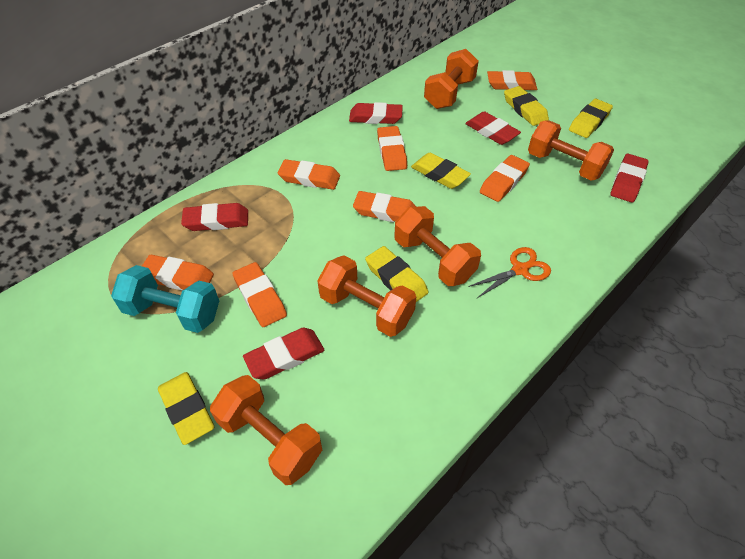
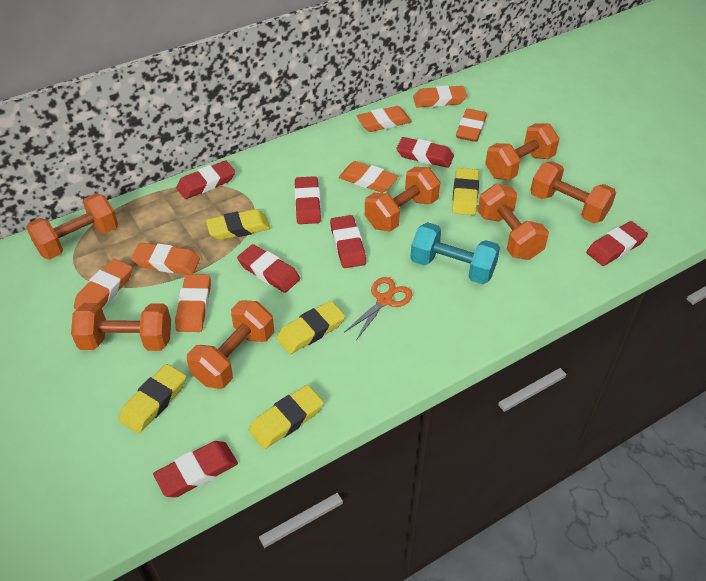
orange dumbbell: [210,375,322,485] [317,256,416,337] [394,206,481,286] [424,49,479,109] [528,121,614,181] = 5 -> [26,193,118,259] [71,303,171,351] [187,301,274,389] [365,167,440,231] [478,183,549,260] [485,123,560,180] [530,161,616,223] = 7
red eraser: [181,203,248,231] [243,328,324,380] [349,102,403,124] [465,111,521,145] [610,154,649,202] = 5 -> [153,441,238,497] [176,160,235,199] [237,244,300,293] [294,176,321,224] [330,215,366,268] [396,137,454,168] [586,221,648,266] = 7

